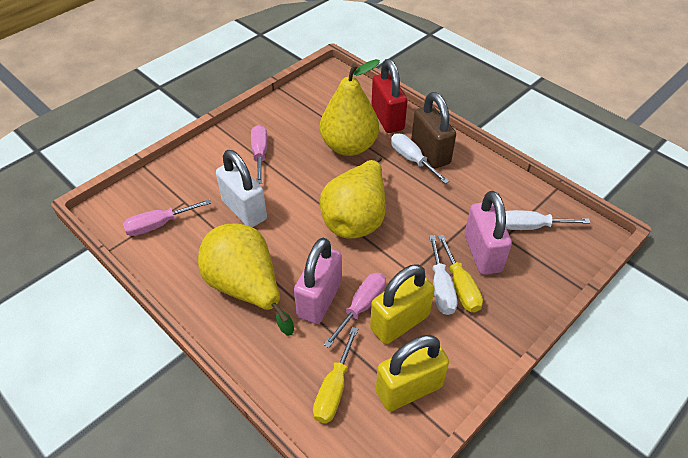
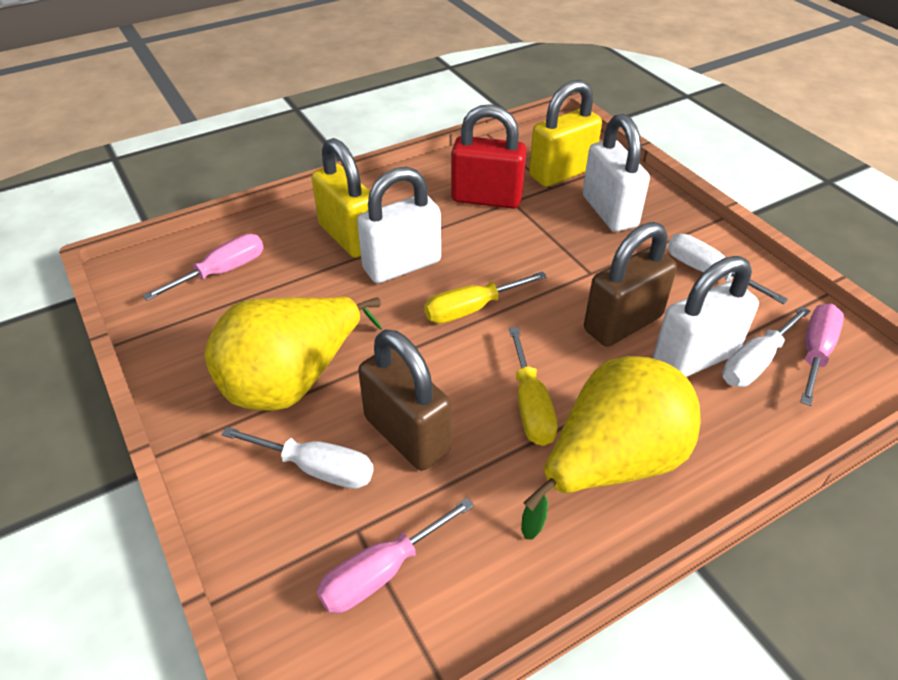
brown padlock: [411,92,456,168] = 1 -> [358,329,451,471] [584,222,677,347] = 2
pink padlock: [294,238,342,324] [465,191,512,275] = 2 -> none = 0
white padlock: [216,150,267,227] = 1 -> [357,167,441,283] [582,114,650,232] [653,256,759,377] = 3
yellow pear: [198,223,294,336] [320,59,380,156] [320,156,386,239] = 3 -> [204,297,382,411] [521,356,701,540] = 2

